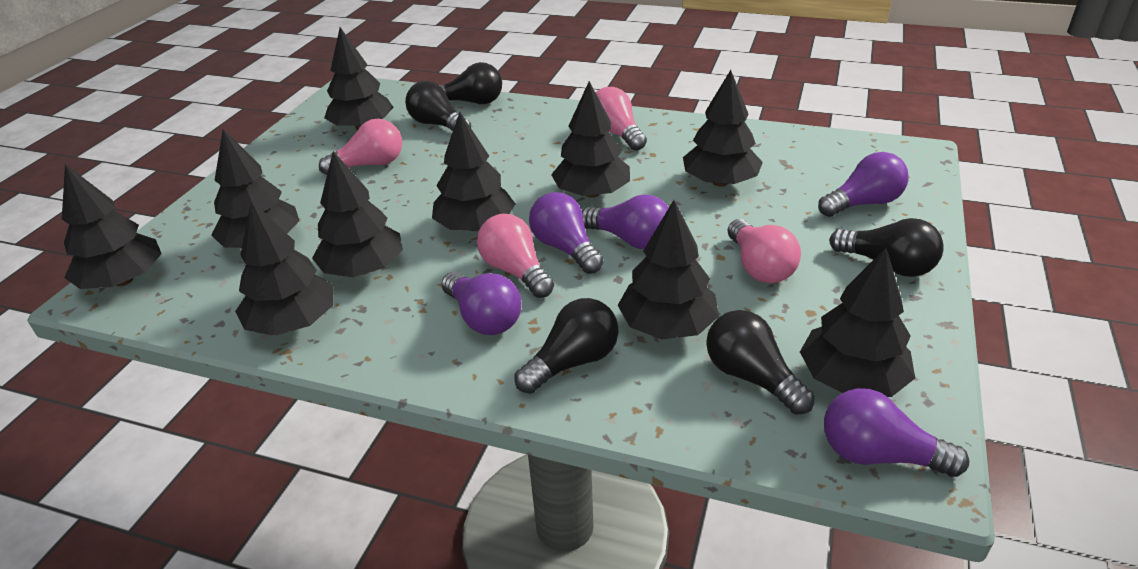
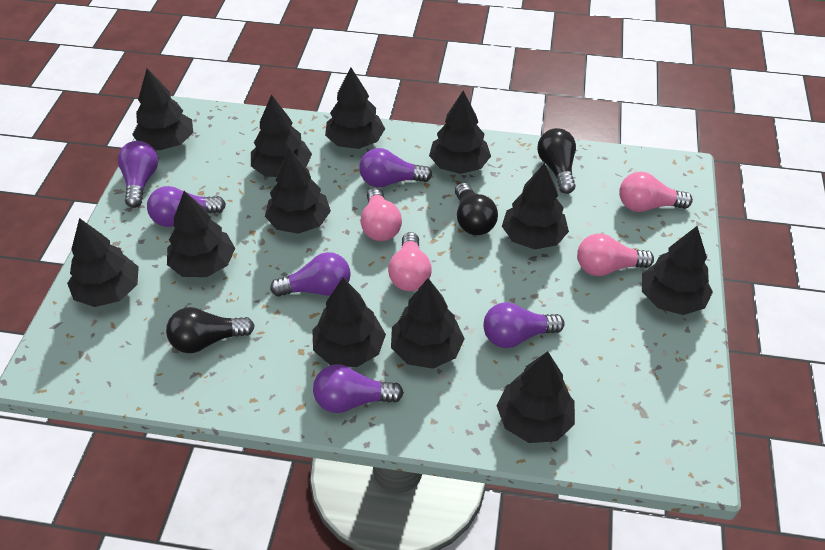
black light bulb: [405,81,471,131] [440,62,502,104] [514,298,619,394] [706,310,815,415] [829,218,944,277] = 5 -> [166,307,255,353] [455,182,498,235] [537,128,576,194] = 3
black tree: [62,164,162,289] [211,129,299,248] [235,201,334,336] [312,151,403,277] [324,27,394,130] [432,112,515,231] [551,81,630,198] [618,200,719,340] [683,70,763,187] [800,248,915,397] = 10 -> [67,218,139,307] [132,69,193,150] [167,191,235,277] [251,95,312,177] [265,148,331,234] [312,278,386,367] [325,67,385,149] [391,278,465,369] [429,91,491,174] [497,351,575,443] [502,163,569,250] [642,226,713,315] = 12
purple light bulb: [441,272,521,335] [529,192,603,274] [582,194,668,249] [818,152,909,217] [824,388,969,477] = 5 -> [118,141,158,208] [147,186,226,227] [270,252,351,297] [313,364,404,413] [359,148,432,187] [484,302,565,348] = 6

